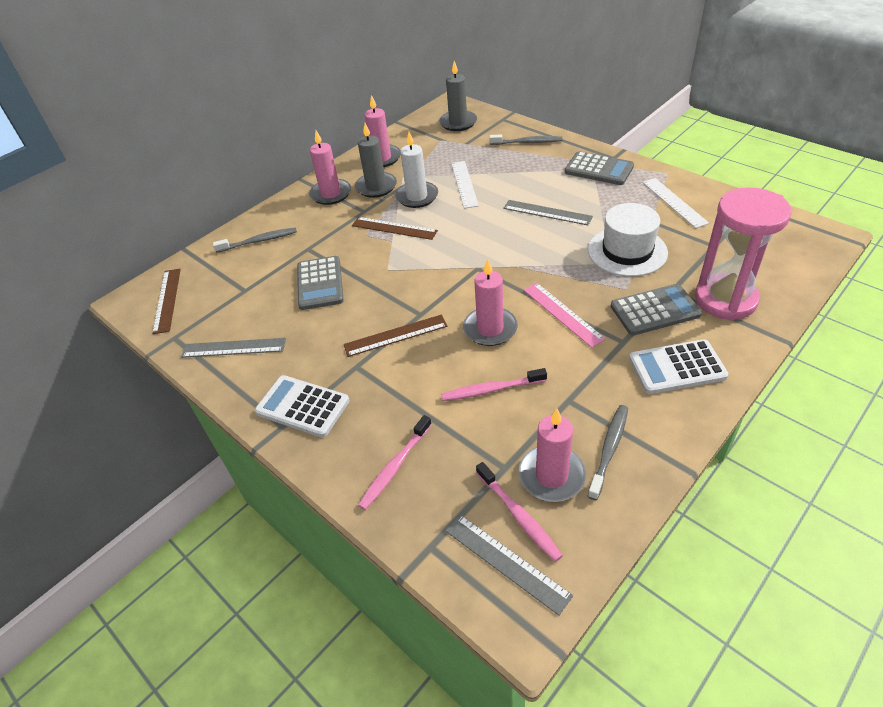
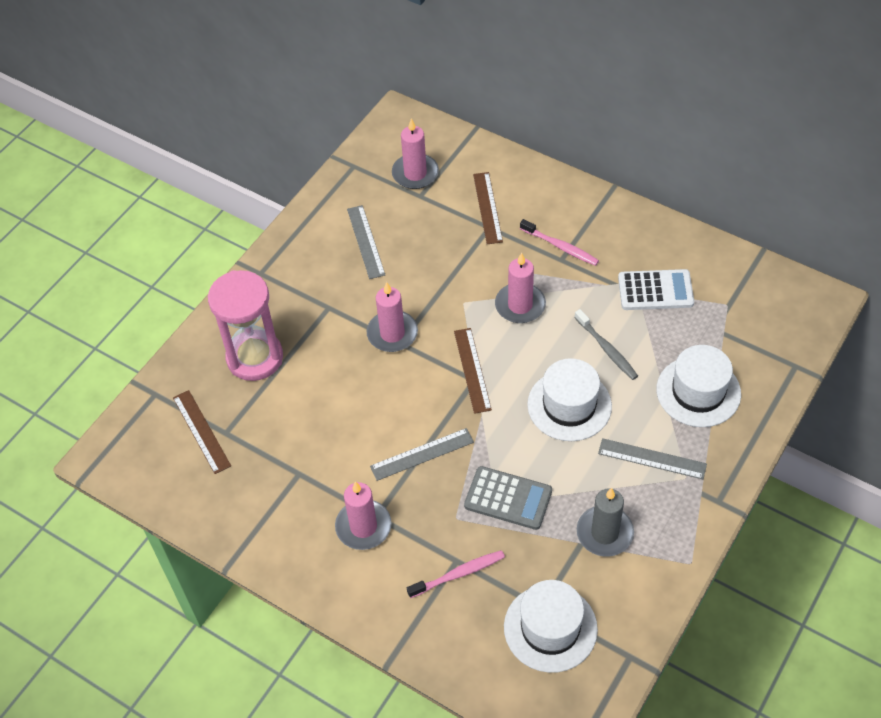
grey calculator: [297,256,344,310] [565,151,634,185] [611,284,702,335] = 3 -> [464,466,552,530] = 1
grey candle: [355,123,397,198] [439,61,477,131] = 2 -> [577,488,634,557] = 1
grey toothbrush: [213,227,297,253] [489,134,562,145] [587,405,628,500] = 3 -> [574,309,638,380] = 1
pink ruler: [524,283,606,348] = 1 -> none = 0
pink toothbrush: [358,415,432,510] [441,368,547,401] [476,462,563,562] = 3 -> [407,550,505,598] [520,219,599,266] = 2
white calculator: [255,375,349,438] [629,339,728,394] = 2 -> [618,269,694,310] = 1
white candle: [395,132,438,208] = 1 -> none = 0
white hat: [588,203,668,277] = 1 -> [504,580,598,673] [527,358,612,441] [656,345,741,427] = 3
white ruler: [451,161,479,209] [643,178,709,228] = 2 -> none = 0

